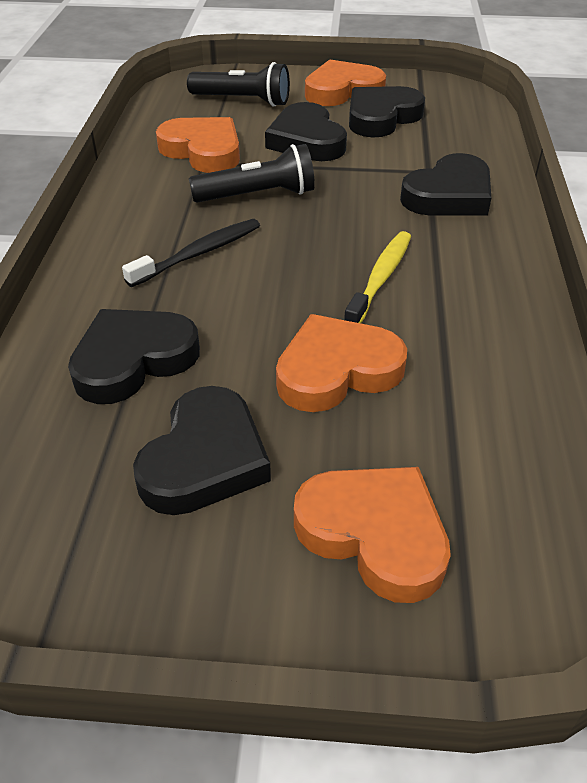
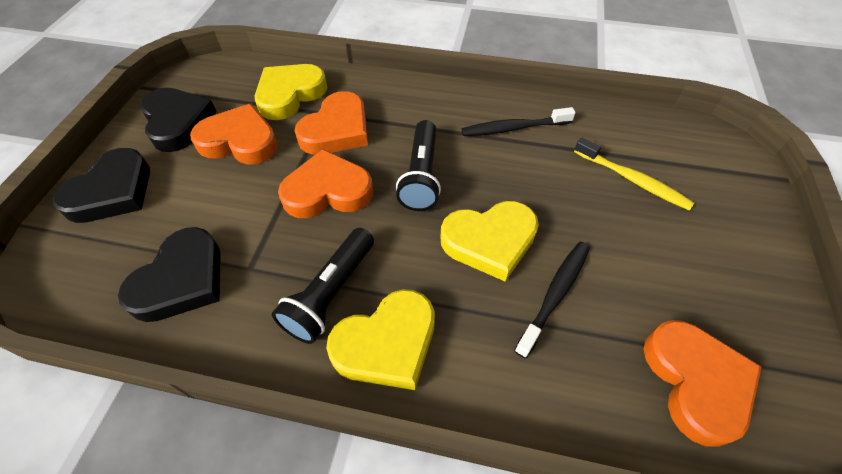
black heart: [68,309,200,404] [133,386,271,515] [265,102,347,161] [349,86,425,137] [400,153,491,216] = 5 -> [53,148,150,223] [118,227,221,322] [140,88,217,152] = 3
black toothbrush: [122,219,260,287] = 1 -> [462,107,576,136] [514,241,590,358] = 2
yellow heart: none = 0 -> [255,64,327,120] [326,289,435,390] [440,201,539,282] = 3

